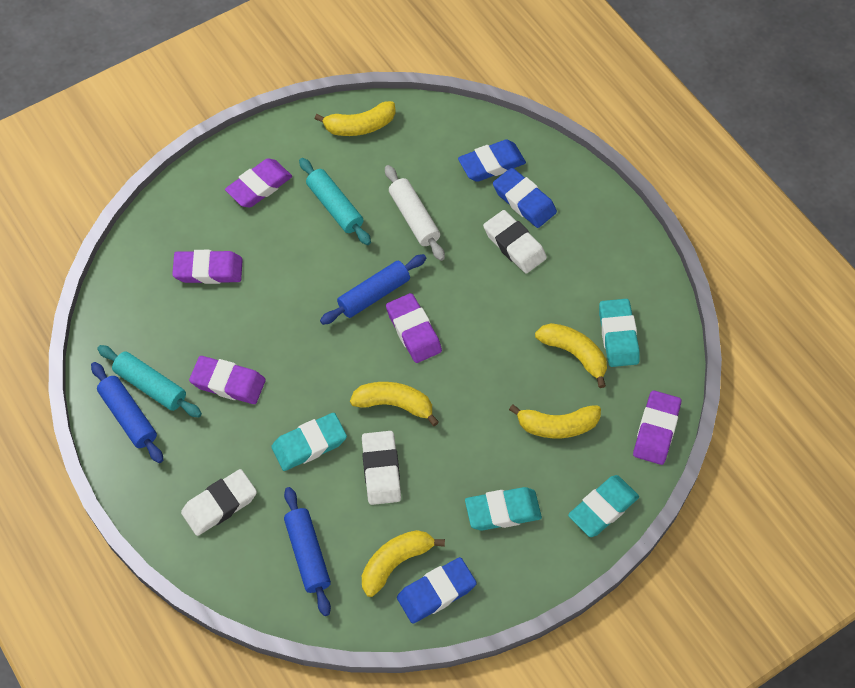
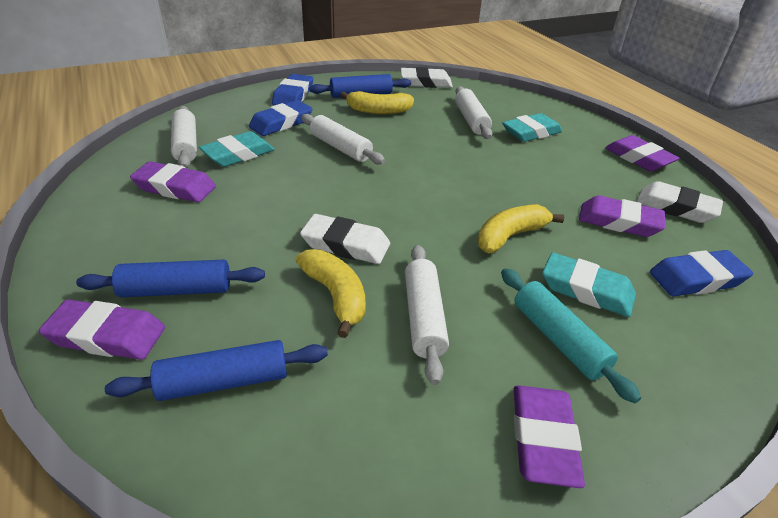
turquoise eraser: [271,413,347,471] [465,487,542,531] [568,475,639,537] [599,299,640,367] = 4 -> [199,131,275,167] [502,113,562,142] [542,252,636,317] = 3
turquoise rolling pin: [97,345,202,418] [299,158,371,245] = 2 -> [501,268,641,403] = 1
white rolling pin: [385,165,445,261] = 1 -> [171,106,197,168] [301,114,385,165] [405,245,449,385] [455,86,492,139] = 4
yellow banana: [315,101,395,136] [350,382,439,426] [362,530,445,597] [509,404,601,438] [535,323,607,388] = 5 -> [296,249,366,338] [340,91,414,114] [477,204,564,253] = 3

